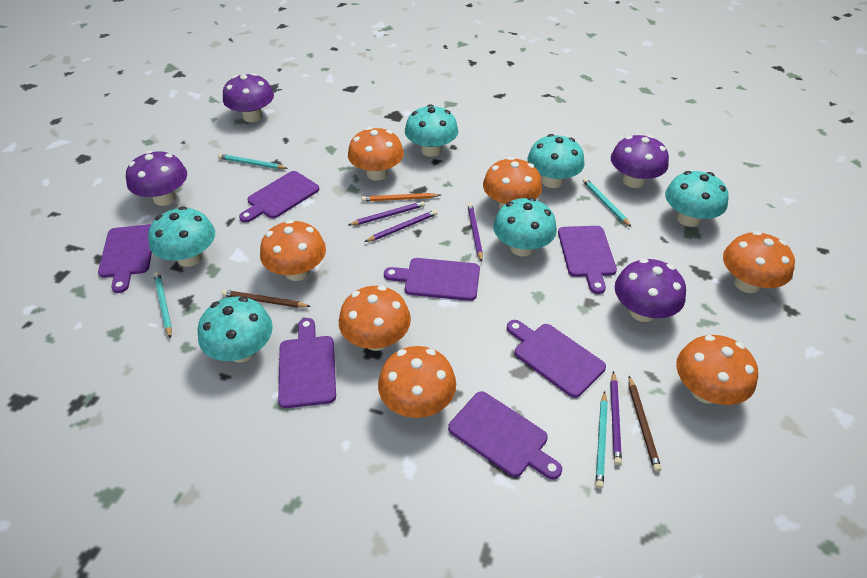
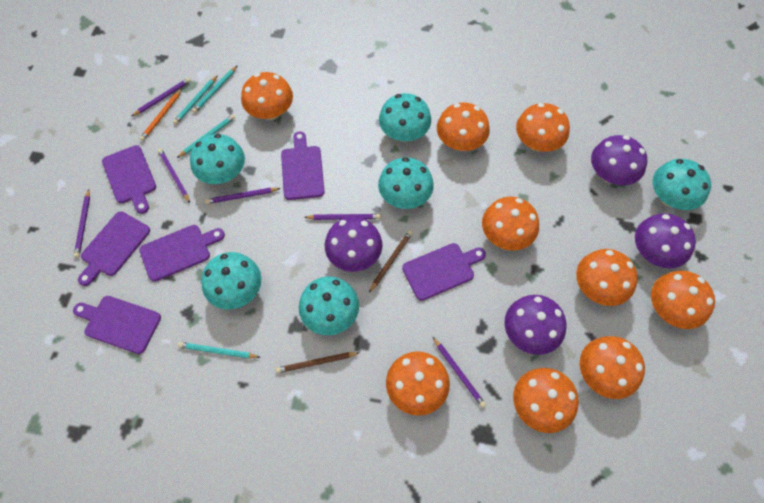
orange mushroom: [260,220,326,281] [339,286,411,351] [348,127,404,181] [378,346,456,418] [483,157,542,209] [676,335,758,405] [723,231,795,293] = 7 -> [241,72,293,120] [386,351,450,416] [437,103,490,151] [482,197,539,251] [513,368,579,433] [516,103,570,152] [576,249,638,306] [580,336,645,399] [651,271,715,329] = 9
purple cutting board: [98,224,152,293] [239,171,320,223] [278,318,336,408] [384,258,480,301] [448,391,562,480] [507,320,606,398] [558,226,617,294] = 7 -> [73,296,161,354] [78,211,150,286] [102,145,156,214] [139,225,225,282] [281,131,325,200] [402,243,486,301] = 6
purple pencil: [348,201,425,225] [364,210,437,242] [468,203,483,262] [610,371,622,465] = 4 -> [74,189,90,258] [132,78,191,116] [158,148,190,203] [205,188,281,204] [304,214,381,220] [433,337,486,408] = 6

